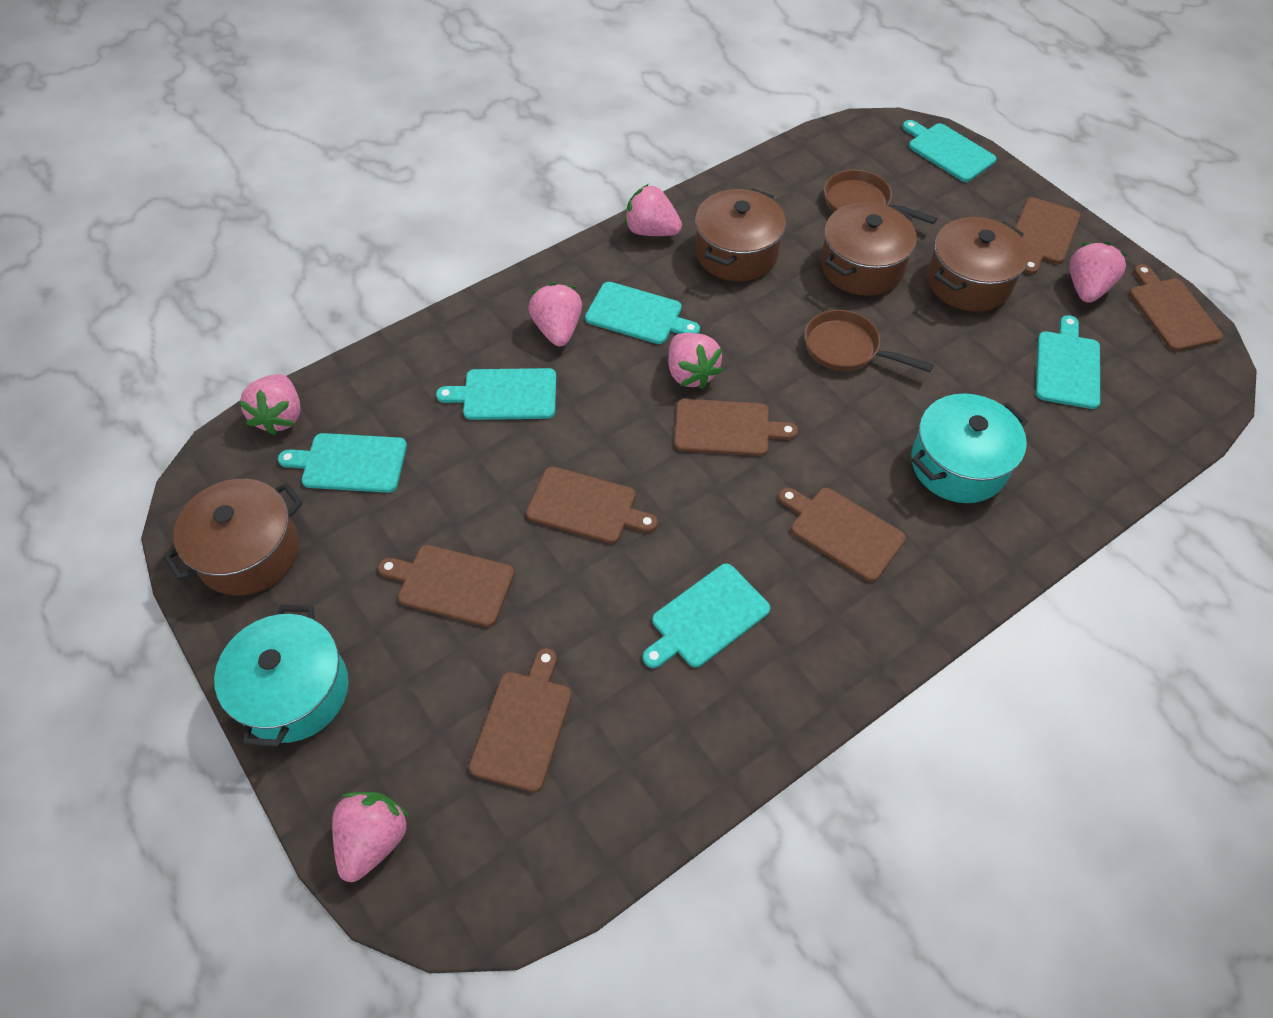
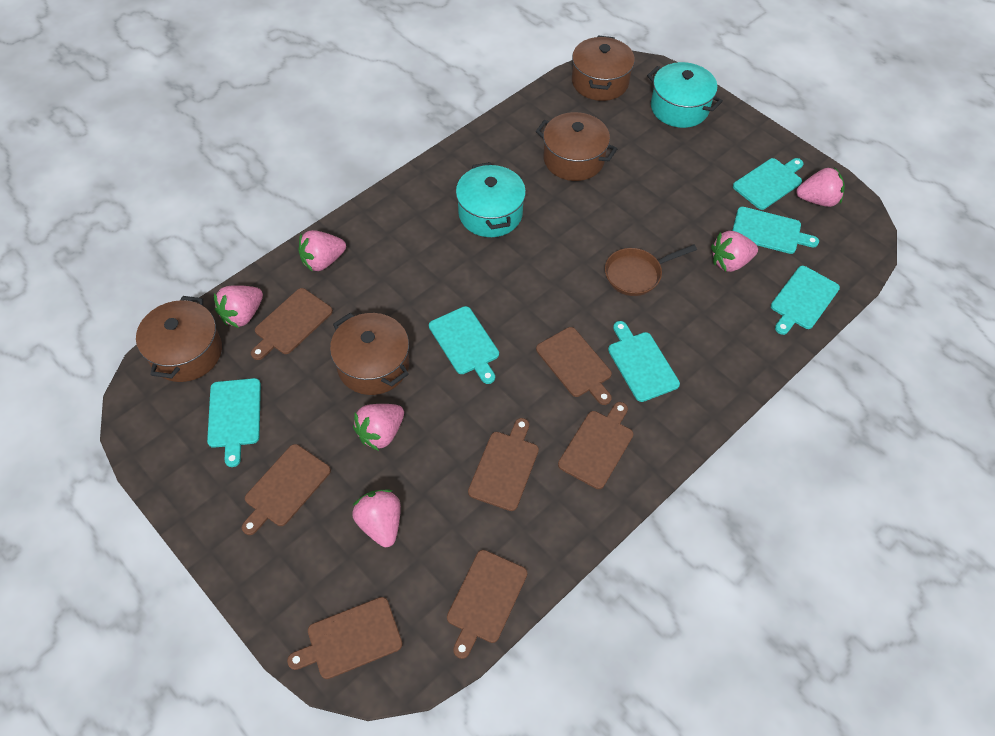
brown pan: [804,310,934,372] [824,170,937,224] = 2 -> [605,245,697,296] = 1

